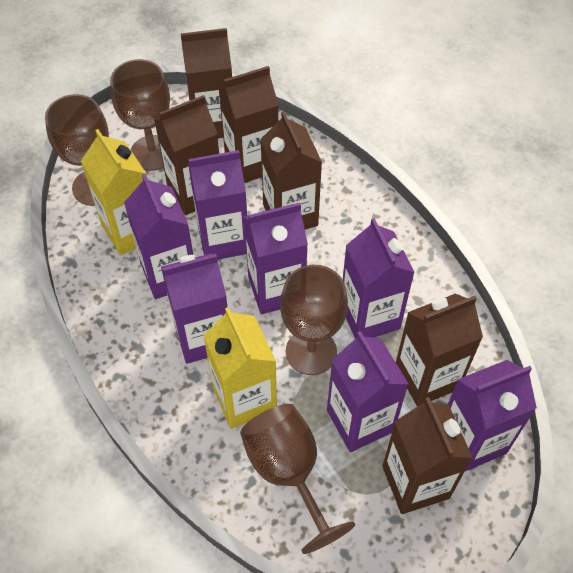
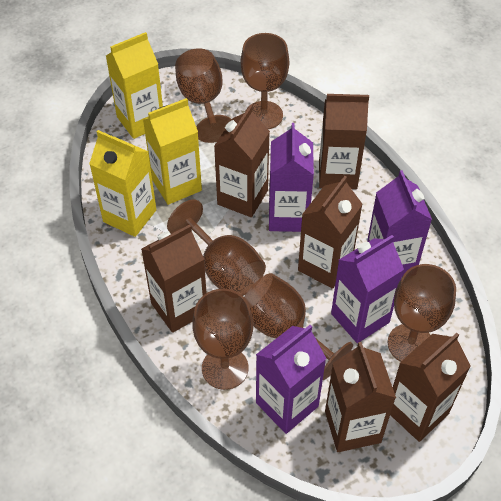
brown goblet: [45,94,109,206] [110,59,170,171] [240,404,355,554] [280,265,348,375] = 4 -> [167,199,266,296] [175,48,232,143] [192,289,253,390] [241,33,289,129] [244,273,353,380] [388,264,456,362] = 6
purple carton: [124,174,193,299] [161,253,227,364] [188,150,247,260] [243,203,308,314] [327,331,409,452] [343,218,415,339] [448,360,537,471] = 7 -> [256,325,327,434] [269,123,314,232] [331,235,404,343] [367,170,432,278] = 4
yellow carton: [81,129,148,255] [203,307,277,429] = 2 -> [89,130,156,237] [106,32,163,139] [143,98,202,205] = 3

